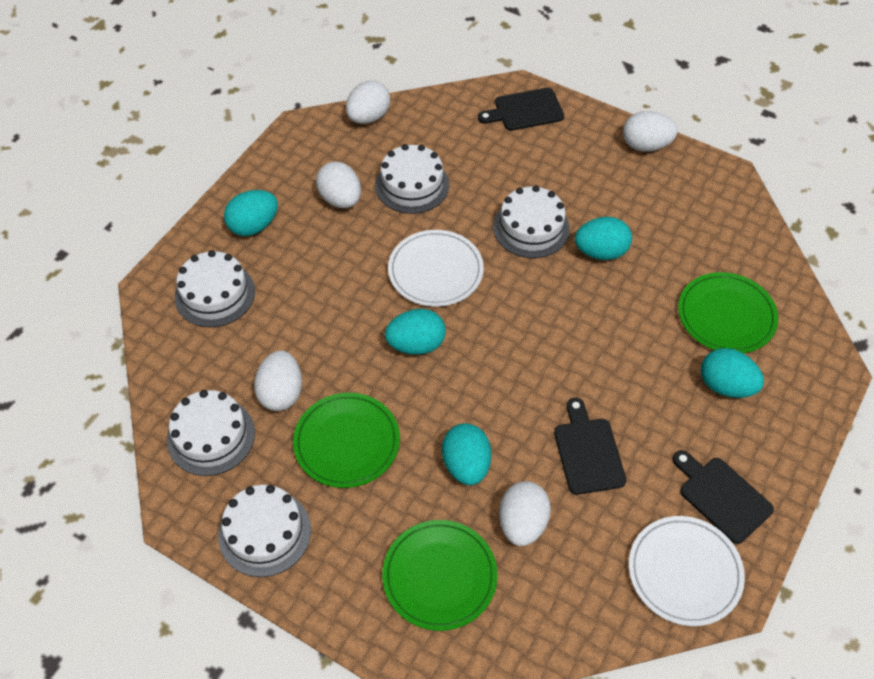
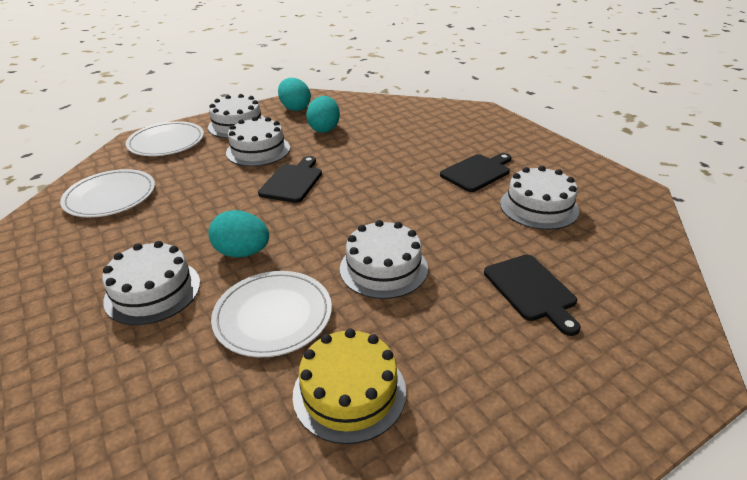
green plate: [293,393,400,488] [382,520,497,631] [678,272,778,353] = 3 -> none = 0
turquoise egg: [224,190,278,236] [385,309,446,355] [442,423,491,485] [575,217,632,260] [701,348,764,398] = 5 -> [208,210,269,258] [278,78,311,111] [306,96,340,133] = 3
white egg: [254,350,302,411] [316,162,361,208] [346,81,390,124] [499,481,551,546] [623,111,678,152] = 5 -> none = 0
white plate: [388,230,484,307] [629,516,745,626] = 2 -> [60,169,155,217] [126,121,204,156] [211,271,332,357] = 3
yellow cake: none = 0 -> [293,328,406,444] = 1

